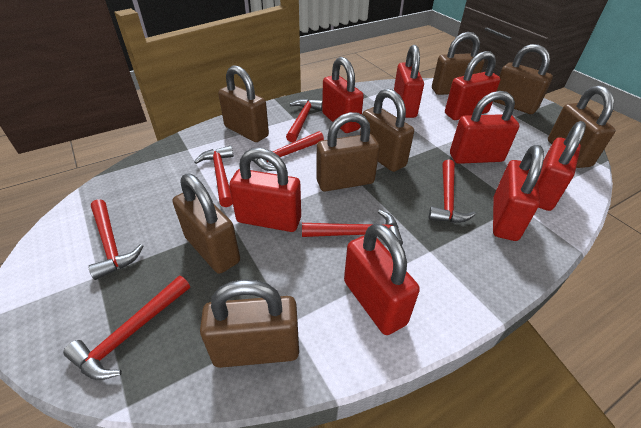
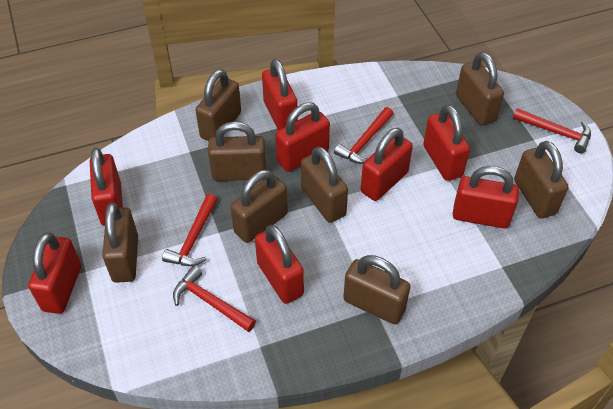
red hammer: [63,276,190,380] [88,199,143,280] [194,146,234,207] [251,131,324,171] [286,99,322,142] [302,210,403,245] [429,159,476,223] = 7 -> [162,194,217,266] [173,266,256,332] [334,107,393,164] [513,108,591,153] = 4

